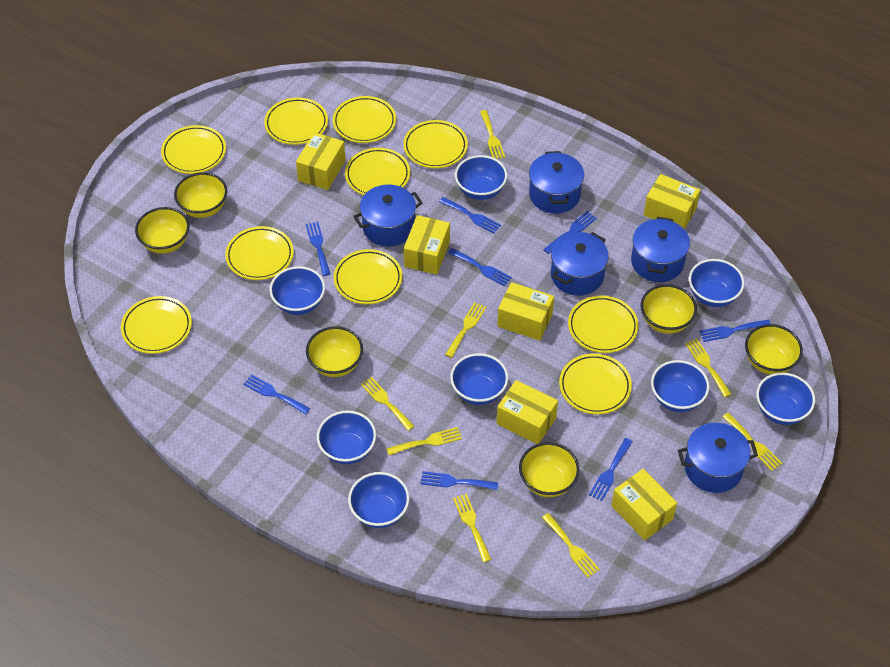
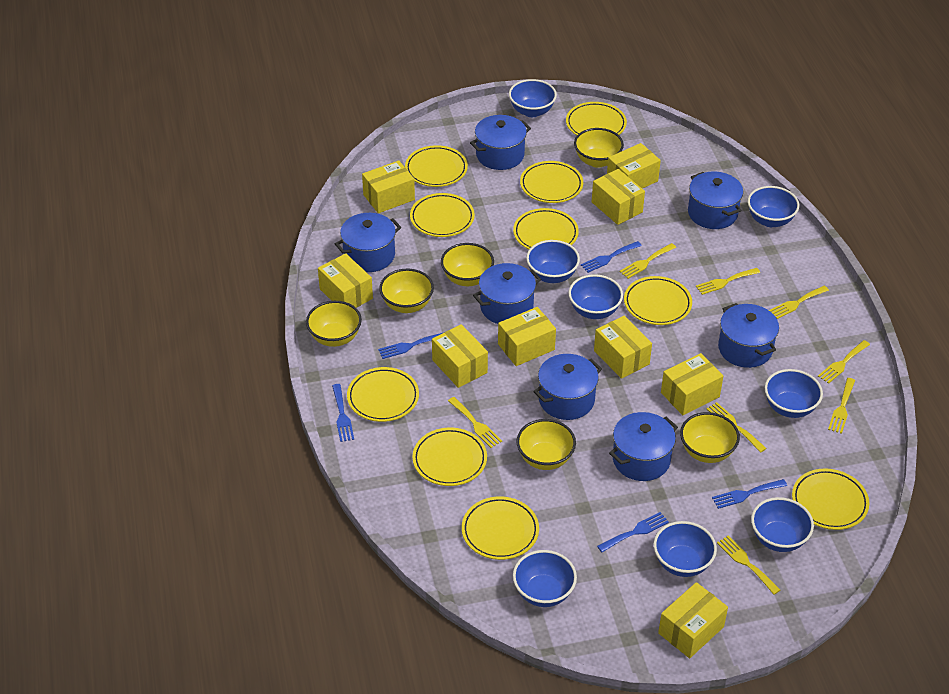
blue fork: [243,374,310,414] [306,222,330,276] [420,471,498,490] [439,197,501,233] [448,248,512,286] [543,211,597,254] [589,438,633,501] [699,319,771,342] = 8 -> [332,384,354,442] [378,333,442,359] [581,241,642,273] [597,512,669,552] [712,479,787,509] = 5
blue pot: [353,185,422,247] [529,151,584,214] [551,232,609,296] [631,217,690,282] [678,423,758,493] = 5 -> [335,213,401,272] [470,115,531,170] [473,263,541,324] [533,354,602,420] [609,412,678,481] [688,172,743,229] [718,303,779,368] = 7
yellow box: [296,132,346,190] [404,215,450,275] [497,282,554,341] [497,380,558,444] [611,469,677,540] [644,174,700,230] = 6 -> [318,253,373,308] [362,160,415,213] [432,324,488,388] [498,307,556,366] [592,169,645,225] [594,316,652,379] [607,143,661,188] [658,582,728,658] [661,353,723,415] = 9

